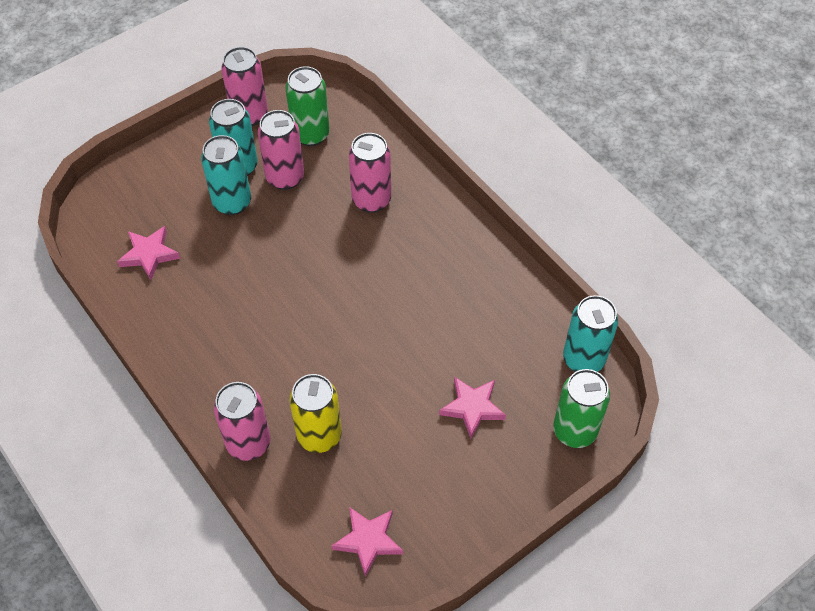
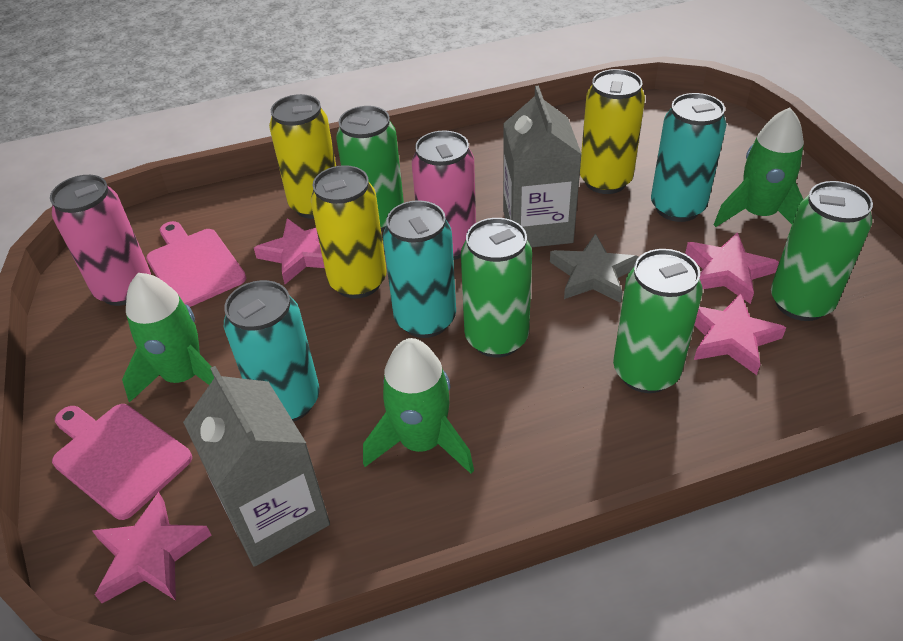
green can: [286,66,330,146] [553,369,610,448] = 2 -> [336,106,404,232] [461,218,532,357] [613,249,703,393] [771,181,873,321] = 4
green rocket: none = 0 -> [122,273,214,403] [363,338,474,474] [714,108,804,227] = 3
grey carton: none = 0 -> [183,366,330,567] [503,86,582,247] = 2
grey star: none = 0 -> [550,233,639,303] = 1
pink can: [214,382,271,461] [221,47,268,126] [258,110,304,190] [349,133,391,213] = 4 -> [50,175,151,306] [412,131,476,260] = 2
pink cutting board: none = 0 -> [52,404,192,520] [146,221,246,307] = 2
pink star: [117,226,180,280] [332,507,403,577] [439,377,506,439] = 3 -> [92,492,211,603] [254,218,325,284] [685,232,779,304] [694,293,787,375] = 4
yellow can: [289,374,342,453] = 1 -> [269,94,336,219] [310,165,386,299] [580,69,645,194] = 3

